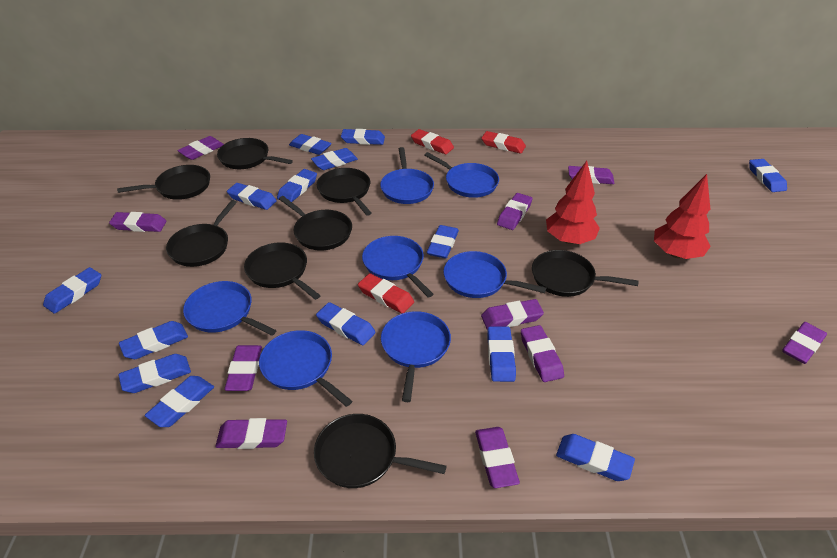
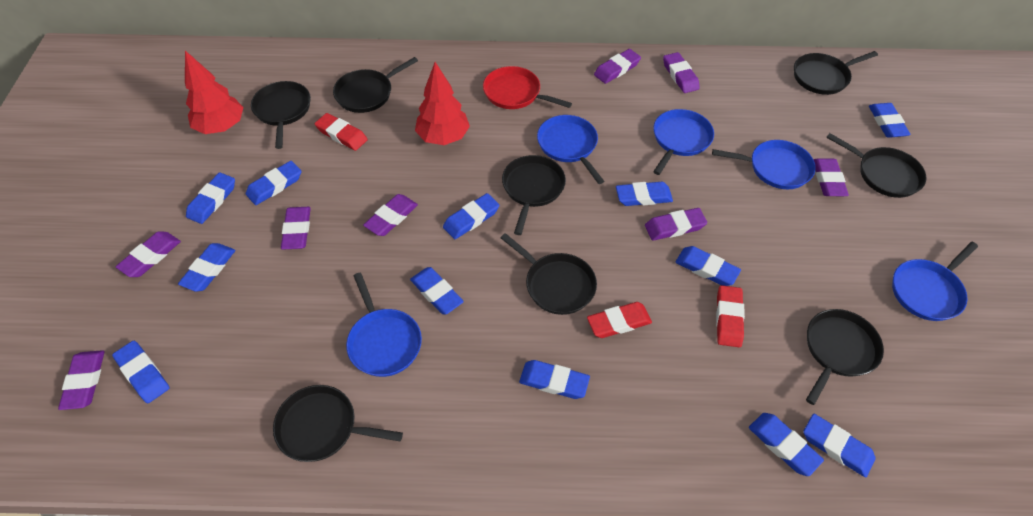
blue eraser: [43,267,101,314] [119,321,188,359] [119,354,191,393] [145,376,214,427] [227,183,277,210] [277,169,317,202] [289,134,332,155] [311,148,358,170] [316,302,376,345] [341,129,385,145] [427,225,459,258] [487,327,516,382] [556,434,635,481] [749,159,787,192] = 14 -> [112,341,169,403] [178,243,235,292] [186,172,235,224] [246,161,301,205] [410,267,464,315] [443,193,499,239] [519,360,590,399] [616,182,673,206] [676,246,741,286] [749,413,824,476] [803,414,875,477] [869,103,911,138] = 12
blue pan: [183,281,277,336] [259,330,352,407] [362,236,433,298] [380,147,434,204] [381,311,451,402] [424,152,499,198] [444,251,546,298] = 7 -> [346,273,422,377] [537,115,604,184] [653,109,714,175] [712,140,816,189] [892,242,978,321] = 5
purple eraser: [109,212,166,232] [177,136,224,160] [216,418,287,449] [225,345,262,391] [475,427,520,488] [481,299,544,330] [497,193,532,230] [521,325,564,382] [568,166,615,184] [782,322,827,364] = 10 -> [58,350,105,410] [116,231,181,277] [281,207,311,250] [363,194,418,236] [594,49,641,84] [645,208,707,241] [663,52,700,93] [813,159,849,196] = 8
red pan: none = 0 -> [483,66,572,109] = 1

